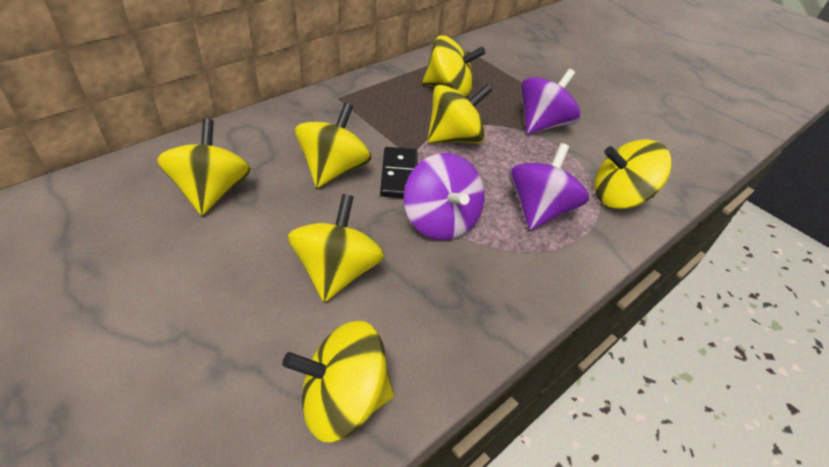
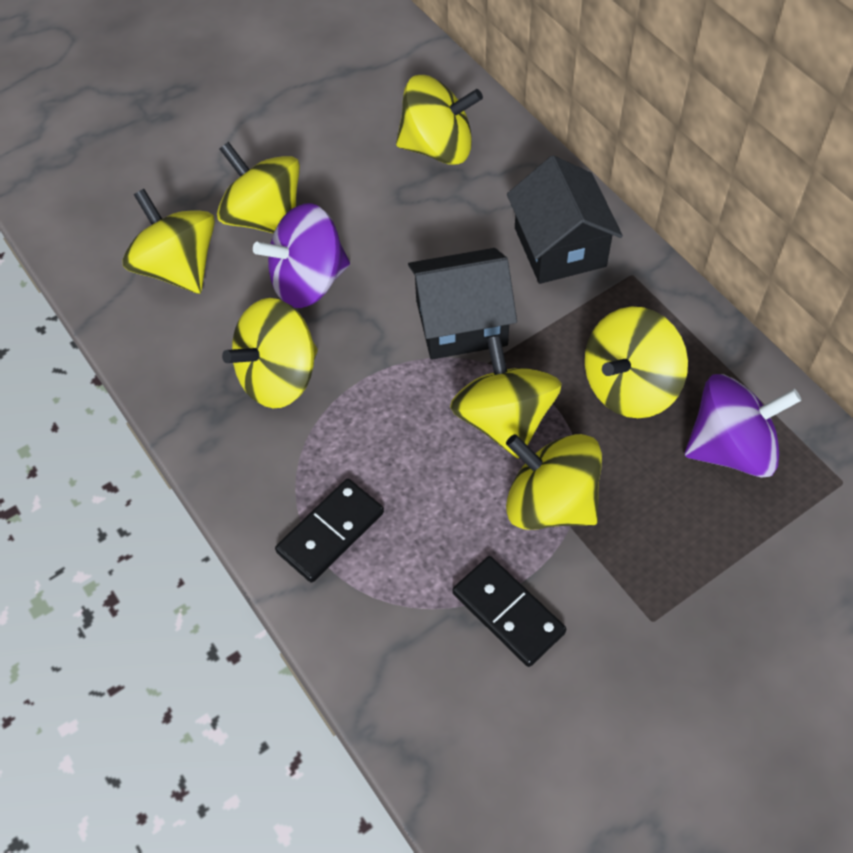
black domino: [380,147,418,198] = 1 -> [275,479,384,583] [452,556,566,667] = 2
black house: none = 0 -> [408,248,517,360] [507,155,623,284] = 2
purple spinning top: [404,153,485,240] [509,143,589,230] [521,69,581,134] = 3 -> [253,203,350,308] [685,374,801,478] = 2

